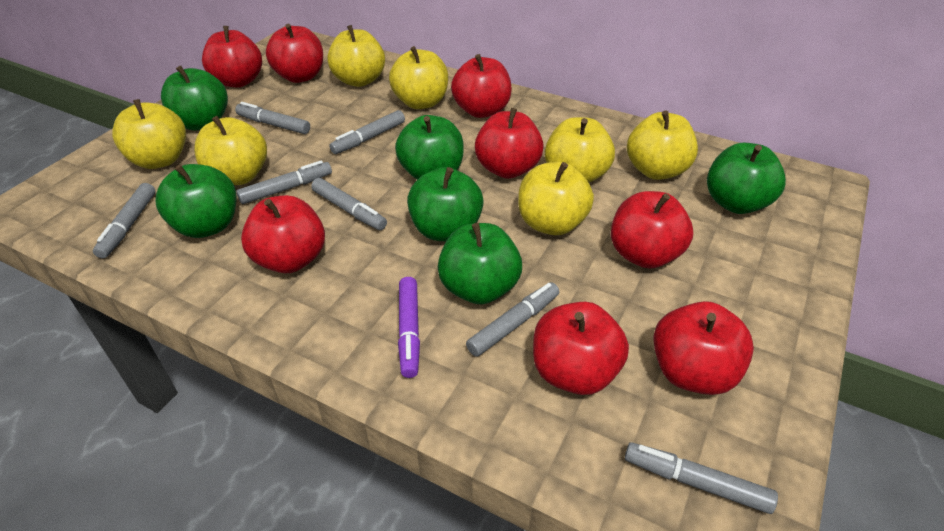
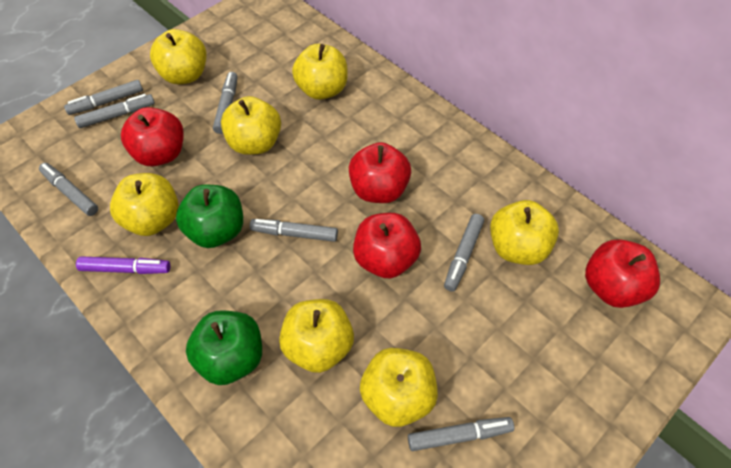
green apple: [156,164,237,238] [161,66,228,131] [395,115,464,180] [407,167,484,241] [438,223,522,304] [707,143,786,214] = 6 -> [176,184,243,248] [186,310,262,385] = 2
red apple: [202,26,262,88] [241,195,325,273] [266,24,323,83] [451,54,512,118] [475,108,544,179] [533,302,629,395] [611,191,693,269] [653,301,754,395] = 8 -> [121,107,184,166] [349,142,411,203] [353,213,421,279] [585,239,660,308] = 4

